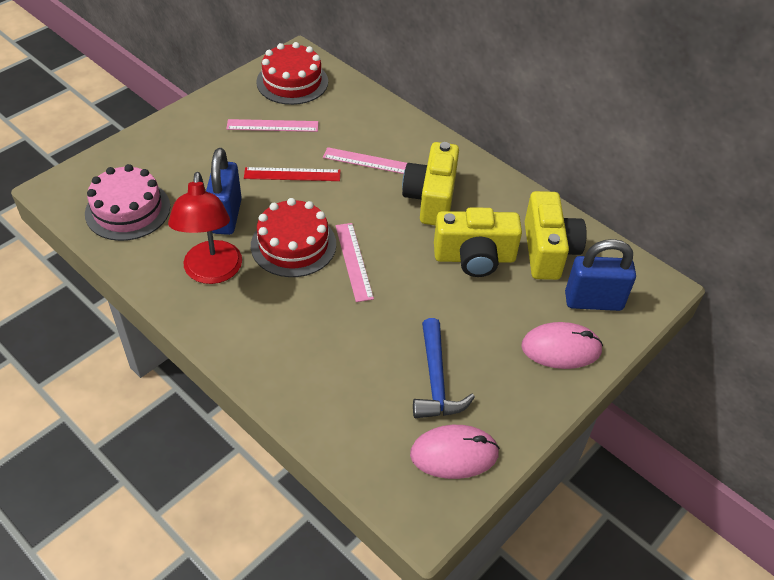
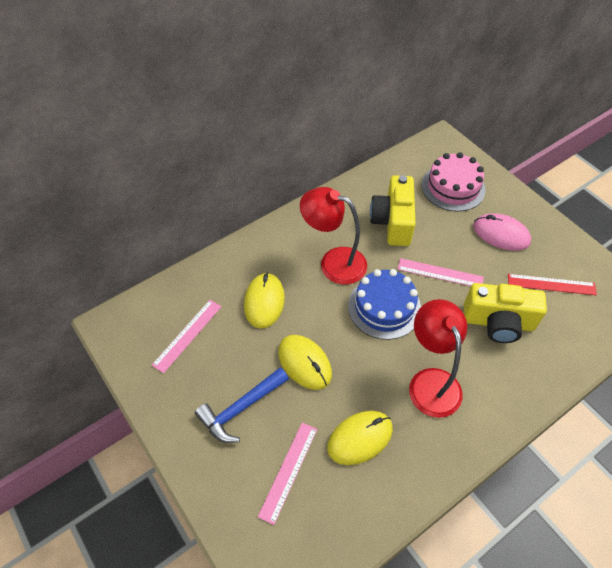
blue cake: none = 0 -> [348,269,421,340] = 1
blue padlock: [206,148,242,235] [565,239,636,311] = 2 -> none = 0
pink mouse: [410,425,500,479] [521,322,603,369] = 2 -> [473,213,531,251] = 1
red cake: [251,198,336,277] [256,42,328,105] = 2 -> none = 0
red lamp: [168,172,242,284] = 1 -> [300,187,367,284] [409,299,467,418] = 2
yellow camera: [402,142,459,225] [434,207,522,277] [525,191,587,280] = 3 -> [370,175,416,246] [464,283,547,343] = 2
yellow mouse: none = 0 -> [244,272,285,328] [278,335,332,390] [327,411,393,465] = 3

